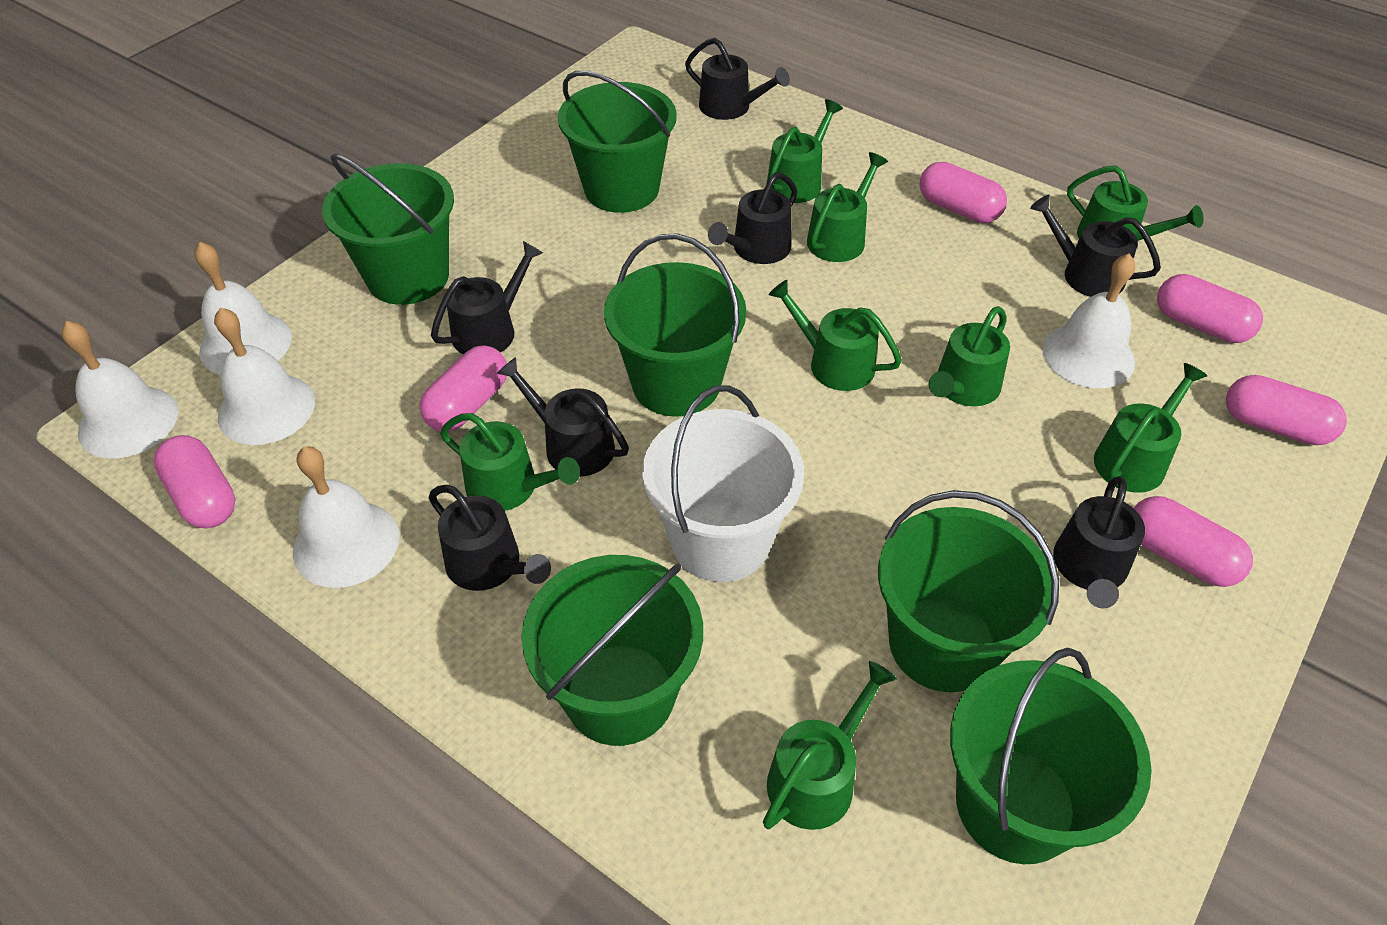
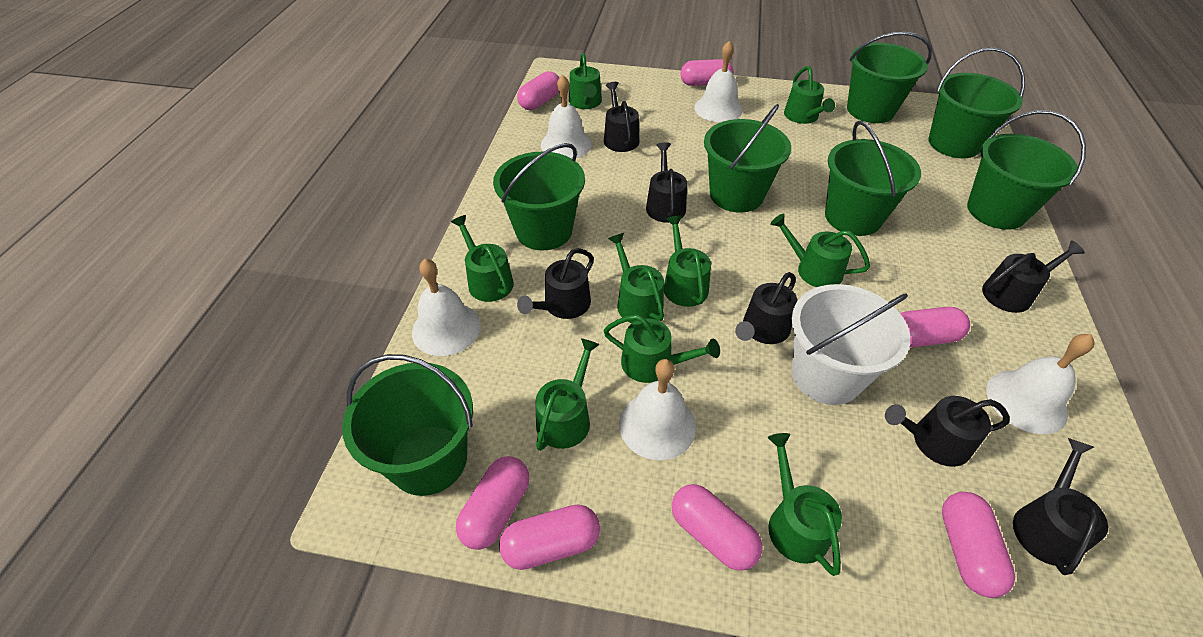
green bucket: [322,153,454,305] [521,555,703,746] [558,71,677,213] [604,233,746,417] [878,490,1059,692] [950,648,1152,864] = 6 -> [342,354,473,496] [493,143,585,250] [704,104,791,213] [825,121,921,236] [847,32,932,123] [928,48,1025,158] [967,110,1086,230] = 7
green watering can: [440,413,580,511] [763,661,896,830] [767,99,843,203] [769,280,902,391] [807,152,888,262] [929,306,1010,406] [1067,165,1204,241] [1094,363,1207,493] = 8 -> [451,215,514,302] [536,338,600,451] [569,53,602,109] [603,314,720,383] [608,233,664,323] [664,215,711,307] [768,433,842,576] [770,214,870,287] [784,66,835,124] = 9
pink capsule: [154,435,235,528] [419,345,507,432] [920,162,1007,223] [1134,496,1253,587] [1157,274,1263,343] [1226,375,1347,445] = 6 -> [456,456,529,550] [499,504,600,570] [517,71,559,110] [672,484,763,571] [681,59,733,86] [900,307,970,348] [942,492,1015,598] = 7

